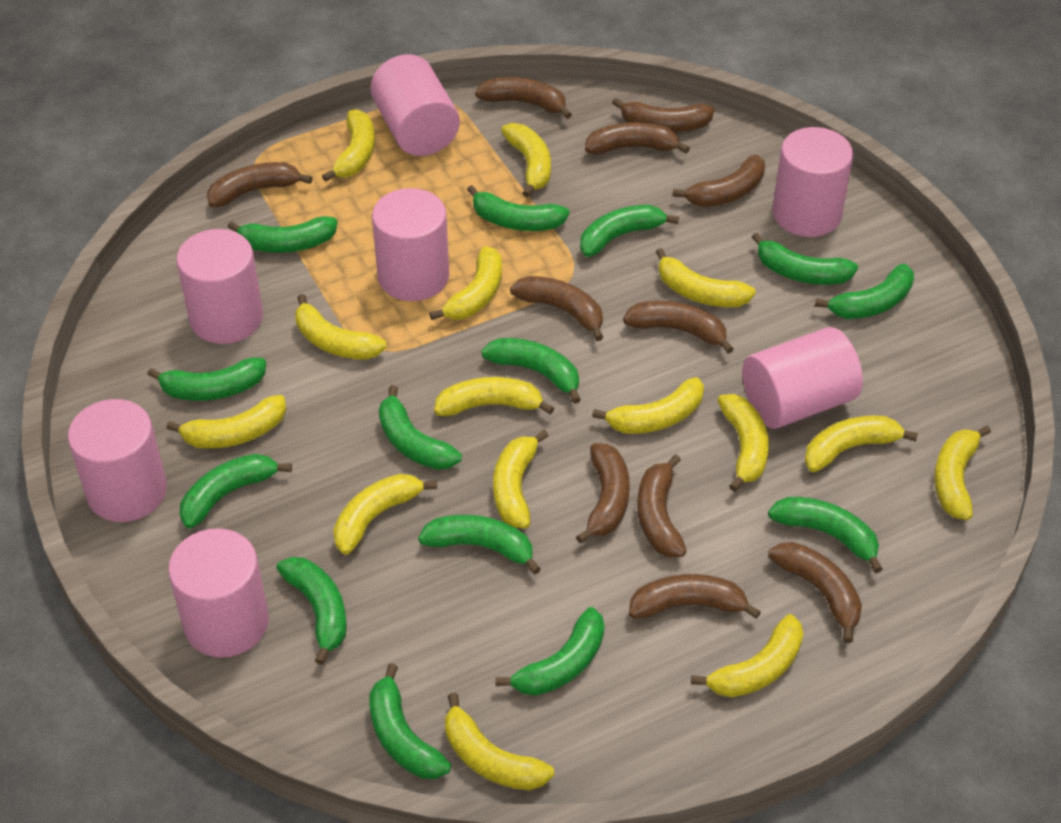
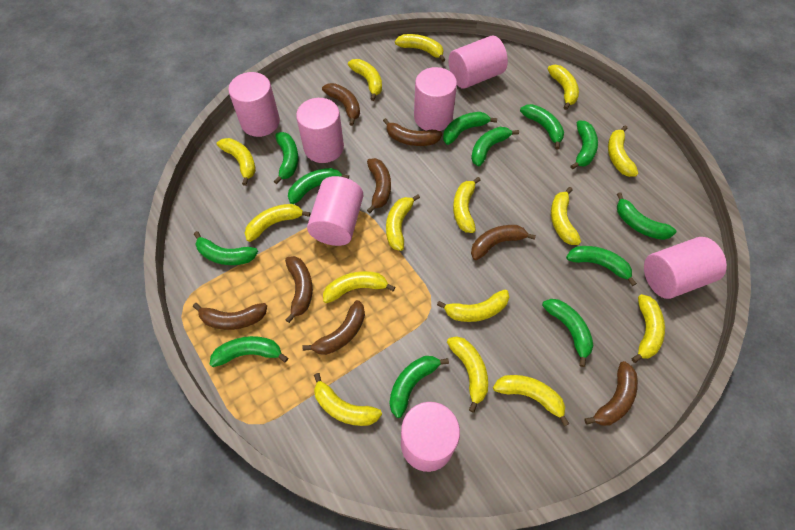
brown banana: [207,162,312,207] [475,77,572,119] [510,276,603,341] [576,443,630,544] [585,122,690,154] [612,98,714,132] [623,301,734,354] [629,574,761,619] [637,454,687,557] [673,155,765,207] [768,542,862,643] = 11 -> [193,303,267,330] [285,256,313,323] [302,300,365,355] [322,83,360,126] [367,158,391,213] [383,118,442,146] [471,225,536,260] [584,361,638,426] = 8
green banana: [147,358,266,401] [180,454,292,529] [228,216,337,253] [276,557,347,665] [369,663,451,779] [379,385,462,470] [418,515,541,575] [467,185,569,231] [481,338,581,404] [495,607,604,696] [580,205,679,257] [752,233,858,285] [768,497,883,573] [815,264,914,319] = 14 -> [194,231,258,265] [210,336,288,367] [274,132,298,184] [288,168,349,204] [389,356,449,418] [443,112,497,145] [471,127,519,167] [520,104,564,149] [542,299,594,367] [566,246,637,286] [570,121,598,169] [617,192,676,240] = 12

